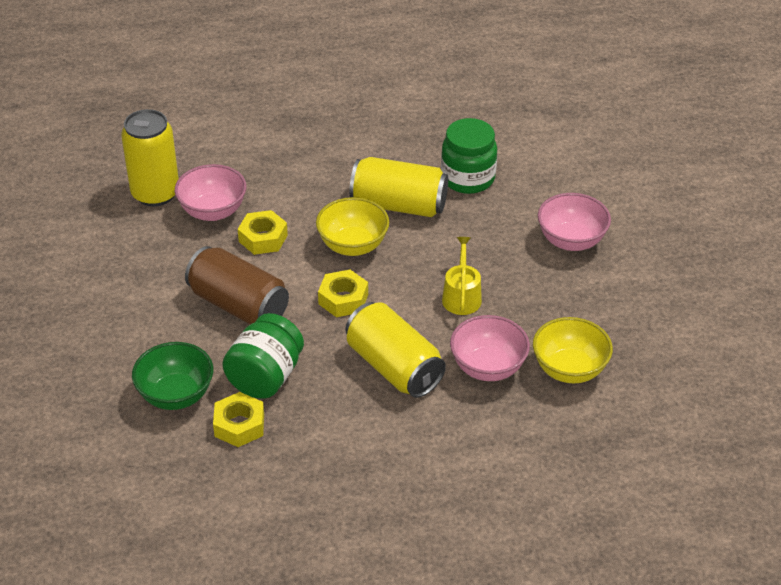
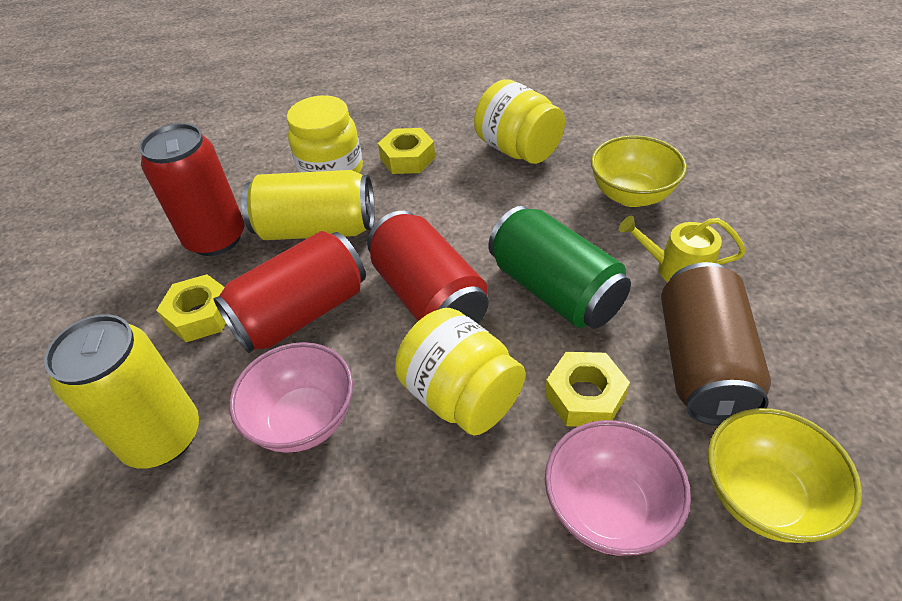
green bowl: [132,342,213,410] = 1 -> none = 0
green can: none = 0 -> [488,206,631,329] = 1
green jar: [222,313,304,399] [441,118,497,194] = 2 -> none = 0
pink bowl: [175,164,246,221] [450,315,530,381] [538,193,611,251] = 3 -> [229,342,353,453] [545,420,691,556] = 2
red can: none = 0 -> [139,123,244,256] [213,231,366,353] [367,211,489,324] = 3
yellow can: [121,109,179,207] [345,302,446,398] [349,157,448,217] = 3 -> [44,314,199,468] [241,170,375,240] = 2
yellow jar: none = 0 -> [287,95,363,174] [395,308,526,436] [474,79,565,164] = 3

